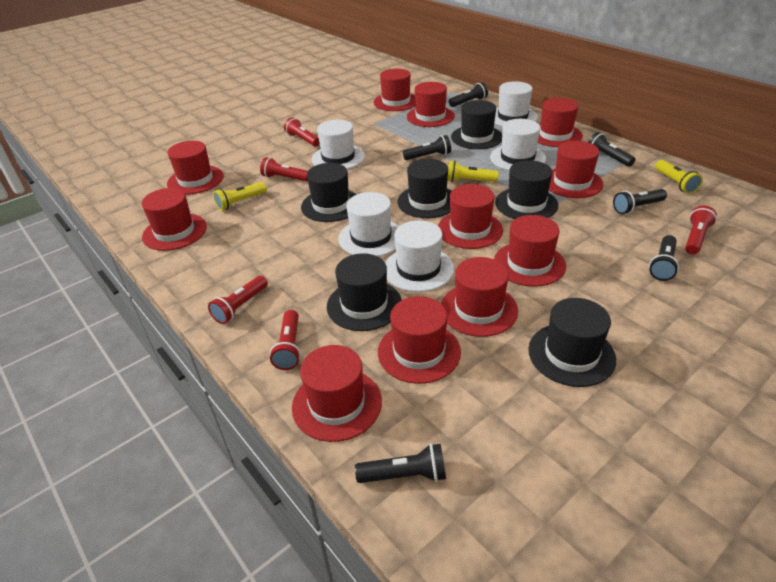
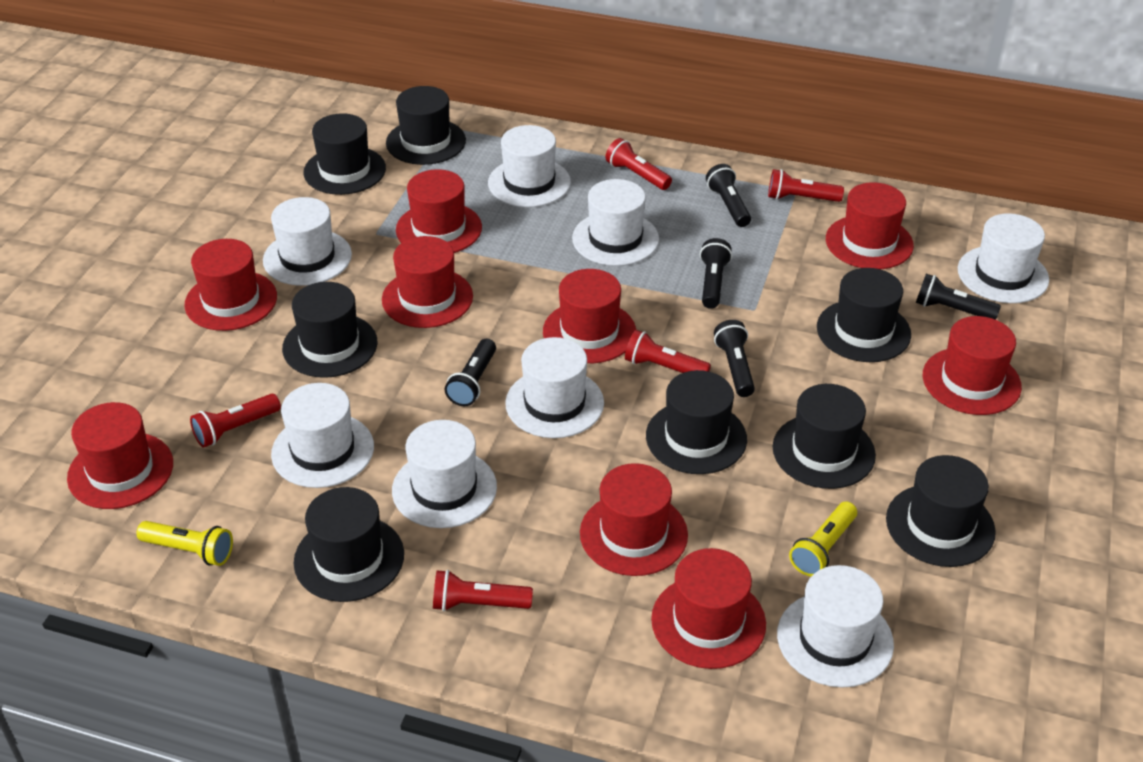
black flashlight: [355,444,446,483] [403,135,451,160] [449,82,488,107] [588,132,635,167] [613,189,667,214] [649,235,679,281] = 6 -> [445,338,496,406] [700,238,732,309] [706,164,751,227] [714,320,755,397] [916,274,1001,320] = 5
black hat: [301,163,357,222] [327,253,402,331] [397,159,451,218] [451,100,502,149] [495,160,559,219] [528,298,616,387] = 6 -> [282,282,378,378] [294,487,404,602] [303,113,386,195] [386,86,466,165] [646,370,747,474] [773,384,876,489] [817,268,911,362] [886,455,996,567] = 8
red hat: [142,188,207,251] [167,141,224,195] [292,345,382,442] [374,69,416,111] [378,296,461,384] [407,82,455,127] [438,184,503,249] [441,257,518,337] [494,215,566,287] [538,98,583,147] [549,141,604,198] = 11 -> [67,402,173,509] [184,239,277,331] [382,236,473,328] [396,169,482,253] [543,269,636,363] [580,463,688,576] [651,548,766,669] [826,182,914,269] [923,316,1022,415] = 9
white hat: [312,120,365,169] [338,192,399,257] [385,220,454,292] [490,119,546,171] [494,81,538,126] = 5 -> [263,197,352,285] [271,383,374,488] [392,420,497,528] [488,125,571,207] [505,337,604,438] [572,179,659,266] [777,565,894,688] [958,213,1049,303] = 8
yellow flashlight: [213,182,267,211] [447,161,499,182] [655,160,703,194] = 3 -> [136,521,233,566] [789,502,857,576] = 2

